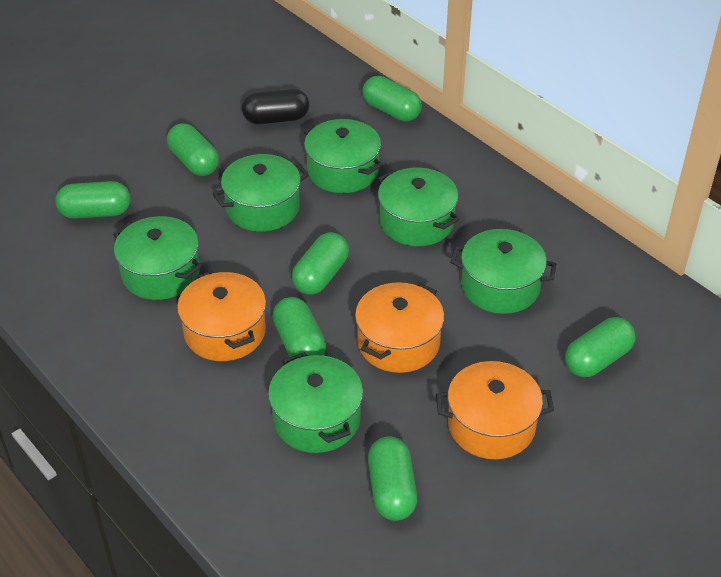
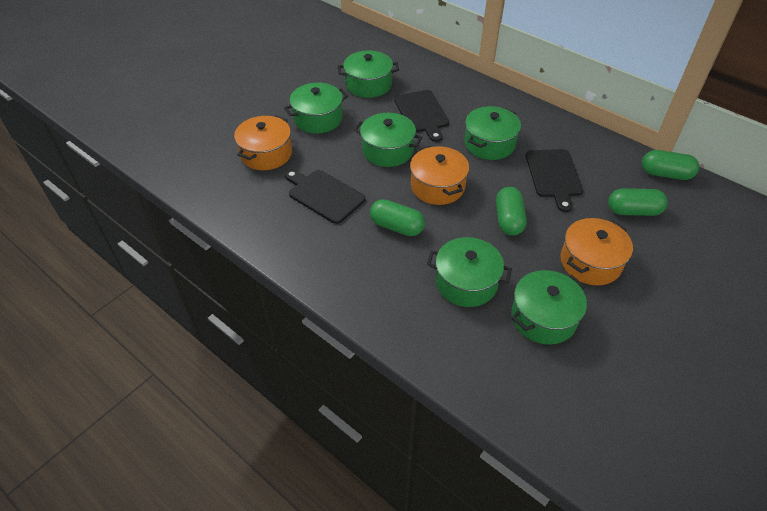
black capsule: [242,88,309,124] = 1 -> none = 0
black cutting board: none = 0 -> [285,169,366,224] [394,90,449,142] [526,149,583,212] = 3
green capsule: [55,181,131,219] [167,123,219,176] [273,297,326,357] [292,232,349,295] [363,76,422,121] [368,436,417,521] [565,317,636,377] = 7 -> [370,199,425,236] [496,187,527,236] [608,188,668,216] [642,150,699,180] = 4

